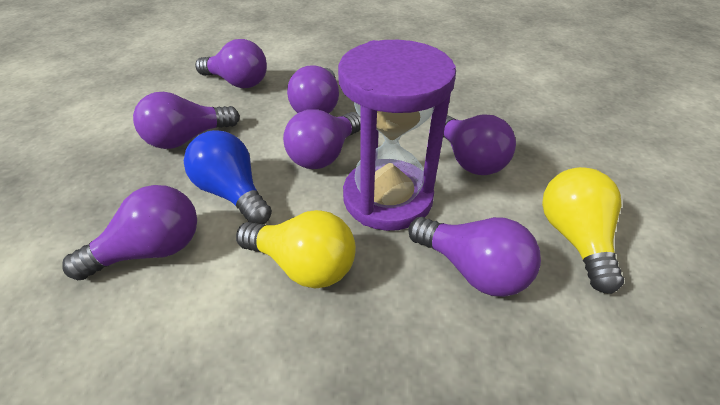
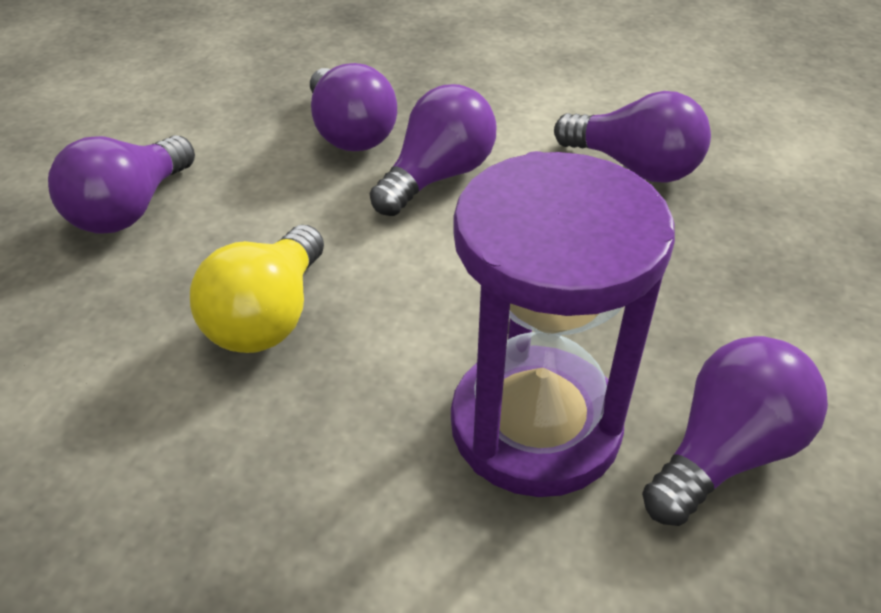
blue light bulb: [184,130,272,224] = 1 -> none = 0
purple light bulb: [62,185,197,280] [133,92,240,149] [195,39,267,88] [283,109,361,169] [287,65,339,114] [408,217,541,297] [443,114,516,175] = 7 -> [48,135,195,234] [310,63,397,151] [370,84,496,216] [554,91,711,183] [642,336,828,526] = 5
yellow light bulb: [236,210,356,289] [542,167,624,294] = 2 -> [190,225,324,353] = 1

